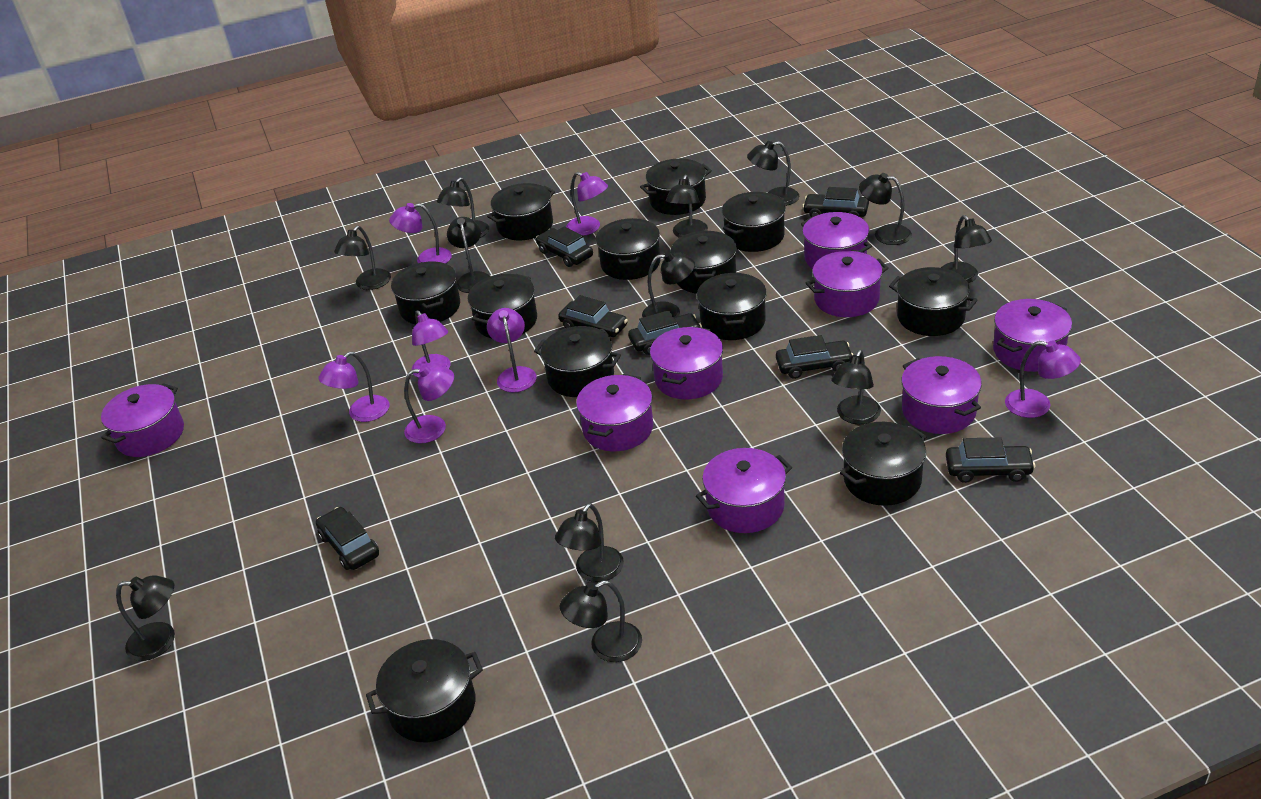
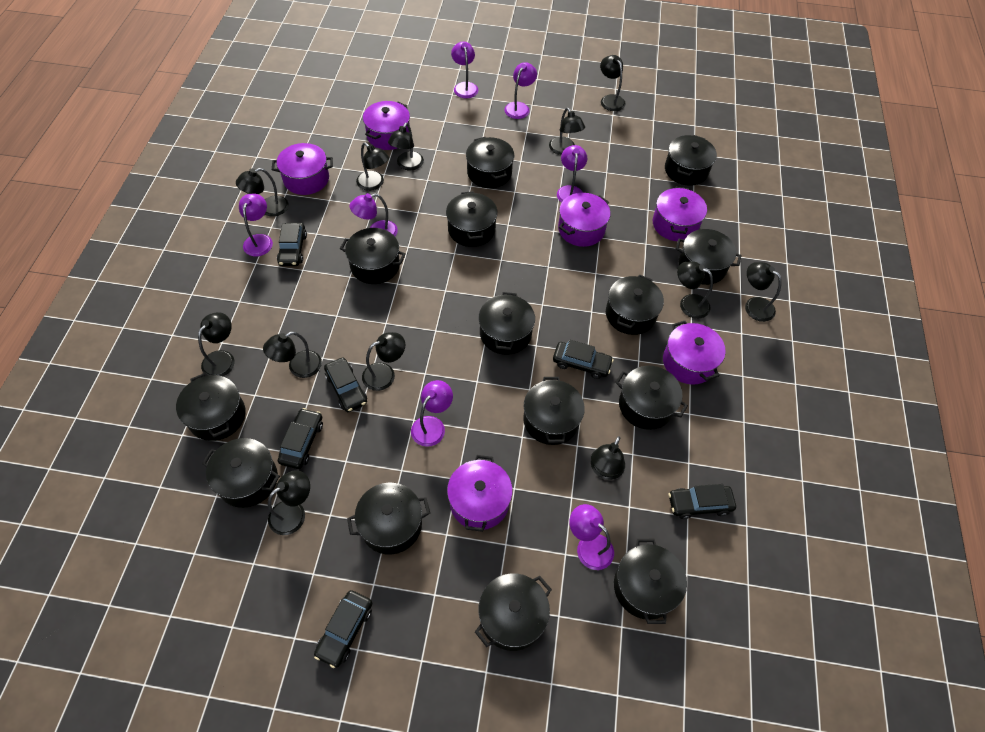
black car: [316,507,379,570] [536,226,593,267] [558,295,628,337] [628,310,702,355] [776,335,853,379] [802,187,869,217] [946,437,1035,483] = 7 -> [277,223,307,266] [278,408,323,469] [314,590,372,668] [324,357,367,412] [553,340,614,379] [669,484,736,519] = 6
black pot: [366,639,483,742] [391,261,460,325] [468,274,537,338] [487,183,555,240] [534,326,621,397] [596,218,661,280] [640,159,712,215] [671,231,737,294] [697,273,767,340] [722,192,786,252] [840,422,927,506] [889,267,977,336] = 12 -> [176,373,246,441] [202,438,280,508] [340,228,406,284] [347,483,430,555] [446,191,498,247] [466,137,514,188] [475,573,552,651] [479,292,535,355] [523,377,585,445] [606,275,664,335] [614,539,687,624] [615,366,688,430] [665,135,717,186] [676,229,742,285] = 14
purple pot: [101,383,184,457] [576,374,653,451] [650,326,723,399] [696,448,792,533] [801,212,872,269] [806,251,889,317] [901,356,982,434] [993,299,1072,372] = 8 -> [272,143,333,195] [363,101,410,150] [447,455,513,532] [558,193,610,247] [653,187,707,241] [663,321,726,385] = 6

